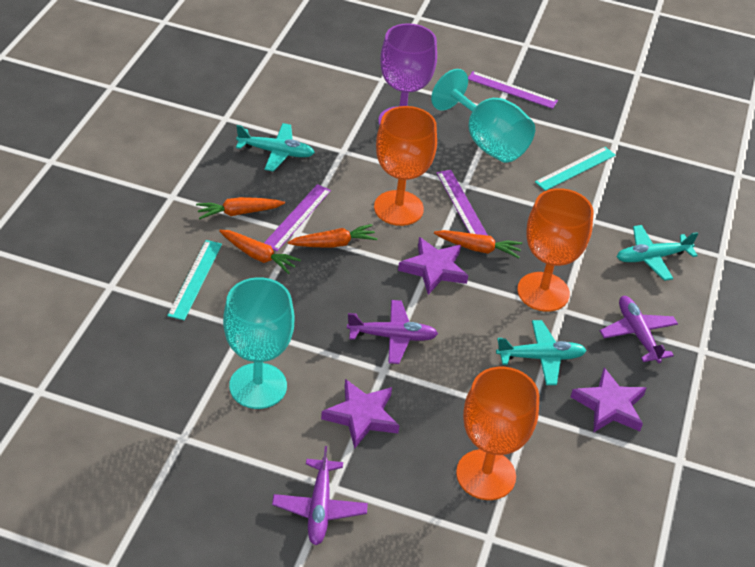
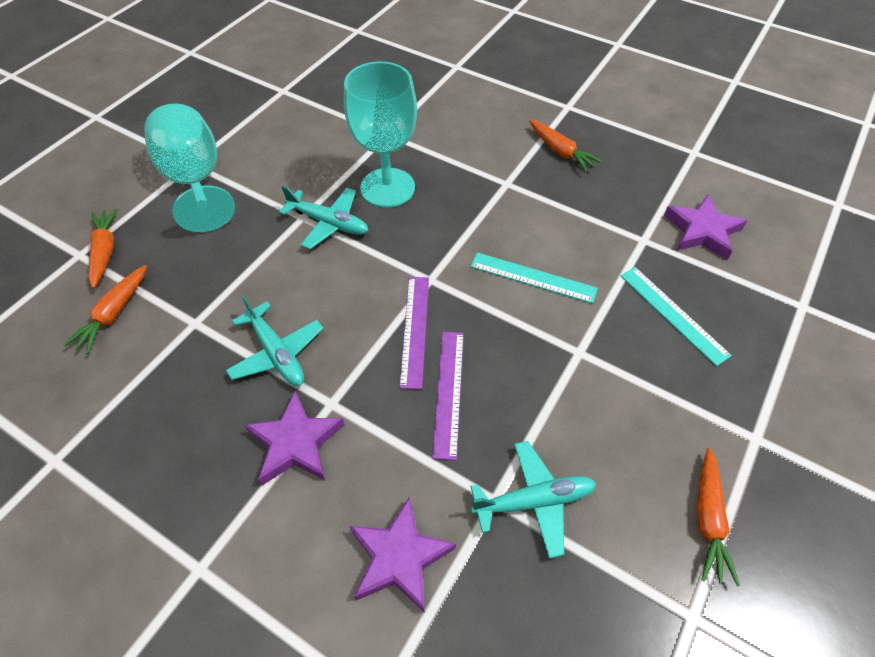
orange goblet: [374,106,437,226] [456,367,539,500] [517,188,594,312] = 3 -> none = 0
purple goblet: [378,23,437,126] = 1 -> none = 0
purple plane: [272,446,368,545] [347,300,438,364] [600,296,678,363] = 3 -> none = 0
purple ruler: [264,184,331,251] [437,170,488,236] [468,71,558,109] = 3 -> [399,277,429,389] [432,332,464,460] = 2

